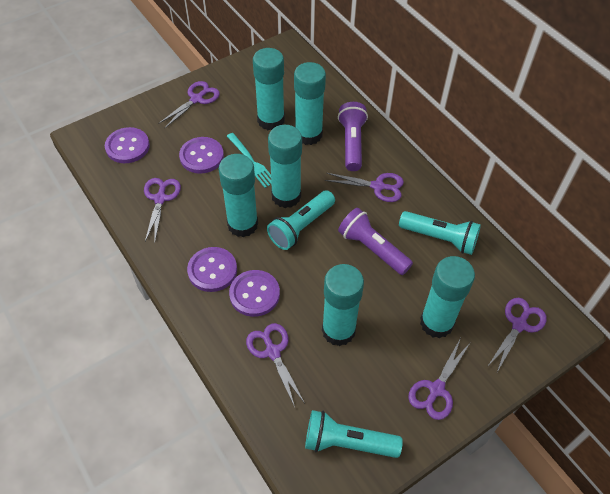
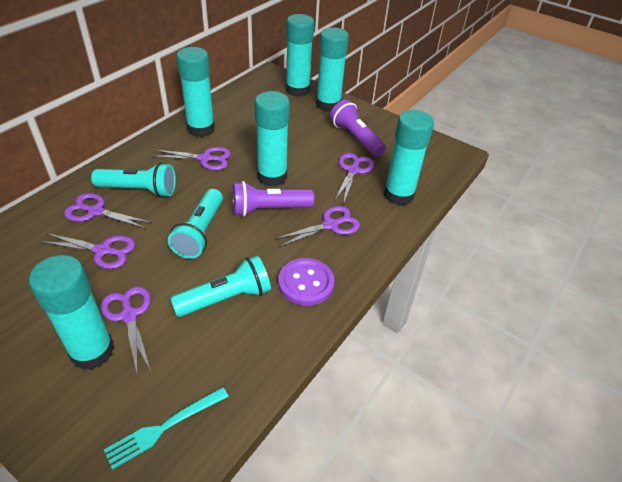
purple button: [105,127,150,163] [179,137,224,174] [187,247,237,292] [229,270,280,317] = 4 -> [278,258,334,306] = 1

